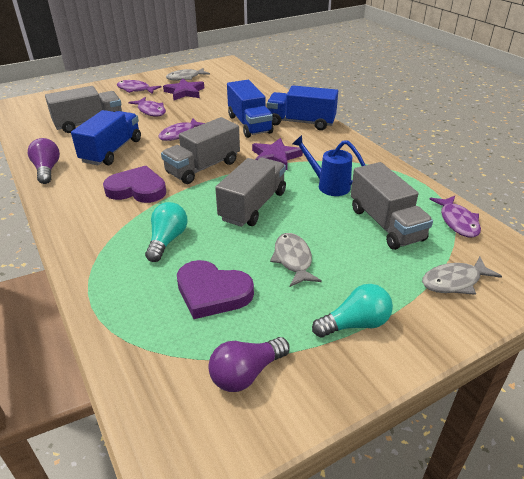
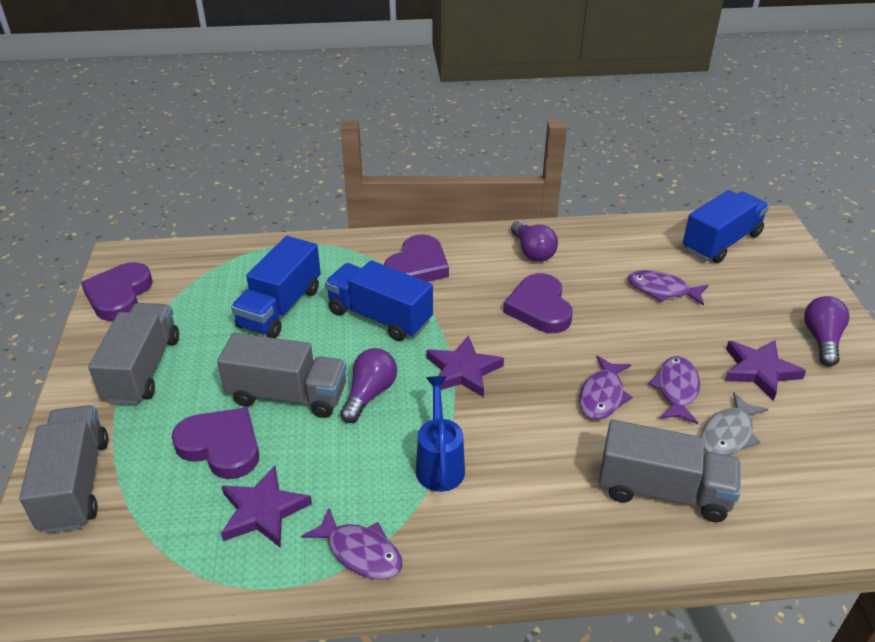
grey fish: [166,68,210,81] [270,233,322,287] [422,257,502,295] = 3 -> [701,392,768,456] = 1
purple heart: [103,166,166,203] [177,260,254,319] = 2 -> [81,262,153,321] [171,407,259,479] [384,234,449,282] [503,273,573,333] = 4
purple light bulb: [28,138,60,184] [208,337,290,392] = 2 -> [340,348,397,423] [511,221,558,262] [804,296,849,366] = 3
purple star: [163,78,204,100] [252,138,303,170] = 2 -> [221,465,312,548] [427,335,504,397] [725,340,806,401] = 3
turquoise light bulb: [145,202,187,262] [312,284,393,338] = 2 -> none = 0

